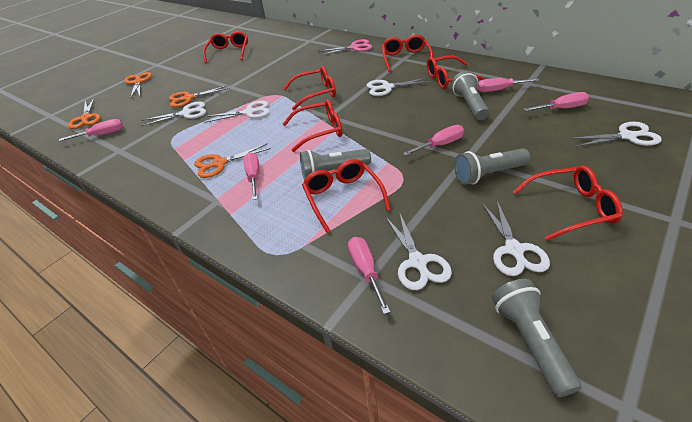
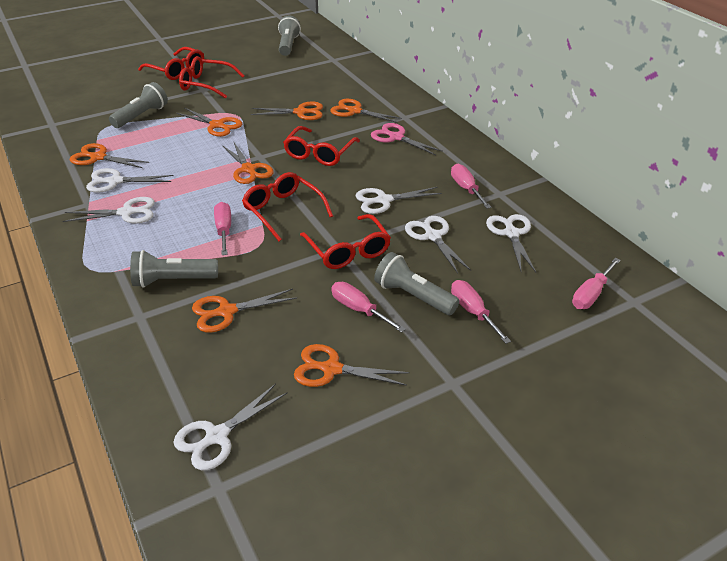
orange scissors: [68,98,101,129] [124,72,152,99] [169,85,230,108] [194,143,271,178] = 4 -> [70,143,149,168] [177,108,242,137] [192,289,297,332] [222,141,274,184] [251,102,323,120] [294,344,410,387] [330,99,402,123] = 7
pink screwdriver: [59,119,123,141] [243,152,260,200] [348,237,390,314] [403,125,464,156] [477,78,539,92] [523,92,589,111] = 6 -> [214,202,231,255] [331,282,406,333] [451,164,491,209] [451,280,511,344] [572,258,621,309] = 5
red glasses: [203,31,248,63] [283,66,336,110] [283,99,342,152] [302,159,391,233] [382,34,433,72] [427,55,485,89] [513,165,623,241] = 7 -> [138,47,204,80] [179,56,245,99] [242,172,333,241] [283,126,360,166] [300,214,391,269] = 5

